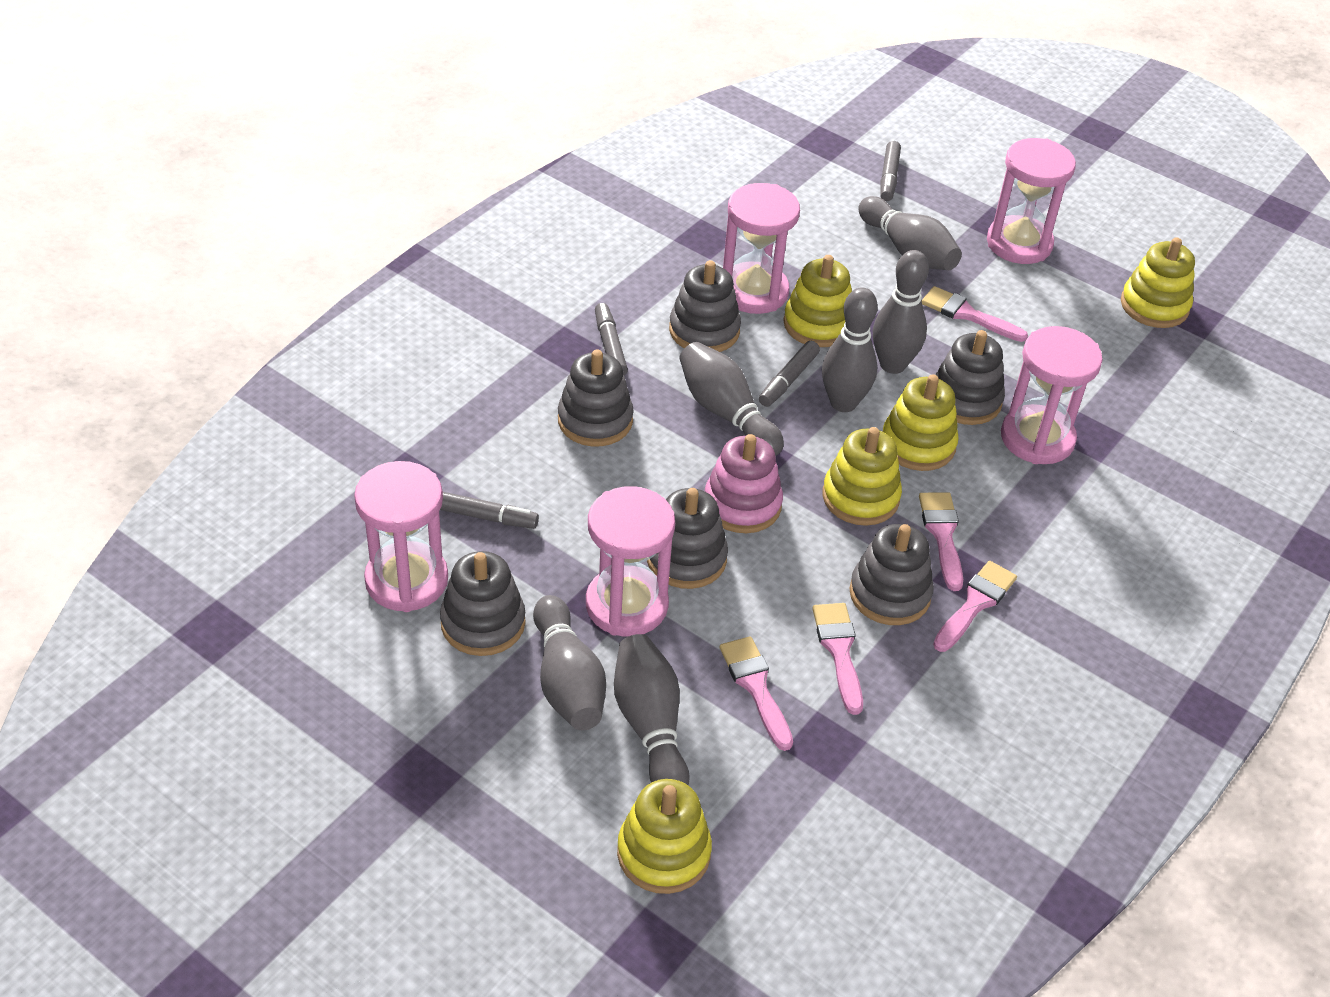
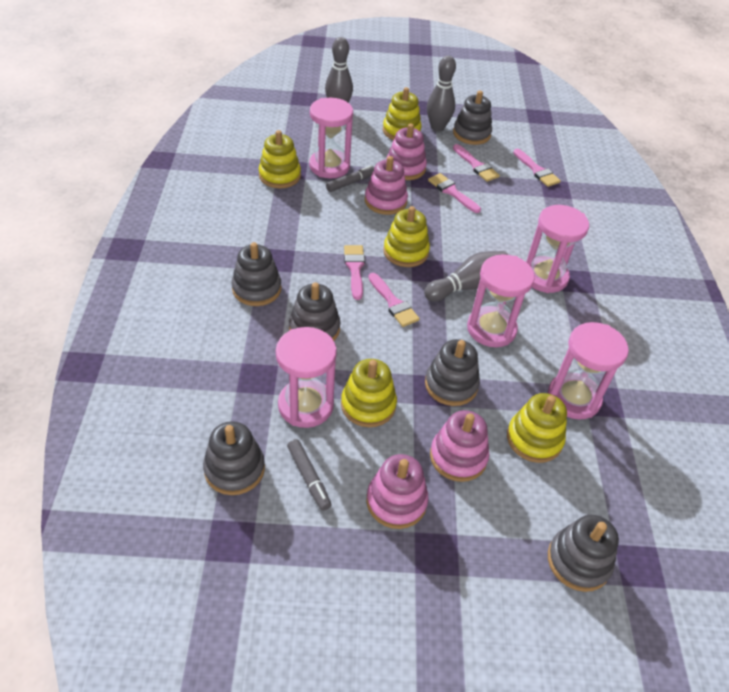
grey bowling pin: [533,595,606,730] [614,634,690,785] [679,342,784,456] [822,288,878,412] [858,196,962,270] [873,250,929,374] = 6 -> [325,37,353,103] [424,251,508,302] [427,56,456,132] = 3
grey marker: [440,492,539,529] [595,303,628,375] [759,341,820,407] [880,141,901,201] = 4 -> [287,439,332,511] [326,165,374,192] = 2
pink stacking toy: [705,434,783,533] = 1 -> [365,156,408,215] [366,454,429,529] [386,124,427,180] [430,410,489,482] = 4

